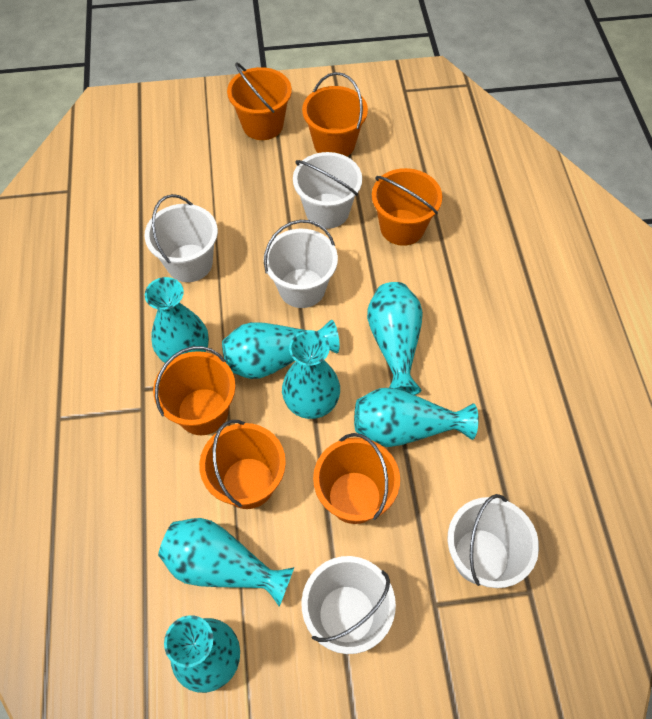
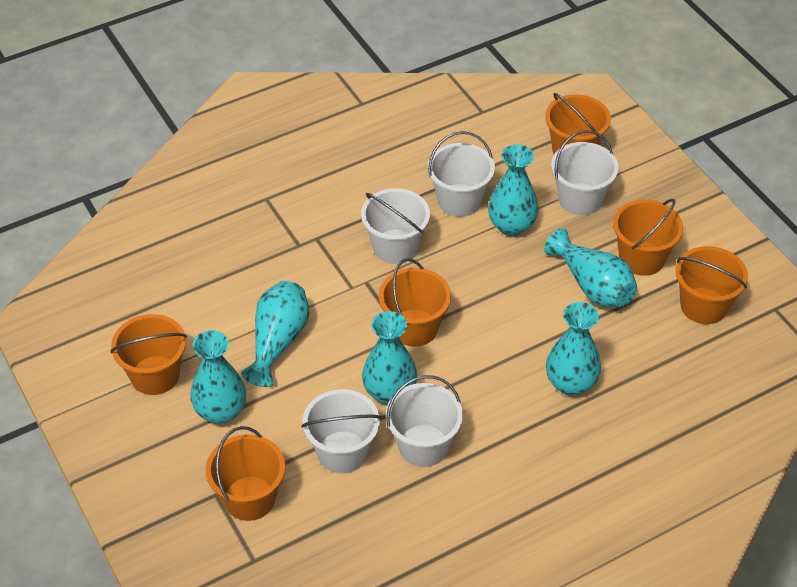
turquoise vase: [145,277,209,363] [158,518,294,607] [164,615,240,693] [222,320,340,379] [282,330,340,419] [354,388,479,447] [367,282,423,395] = 7 -> [190,330,246,424] [241,281,310,387] [362,311,417,405] [488,144,538,236] [544,228,637,307] [546,302,601,396] = 6

